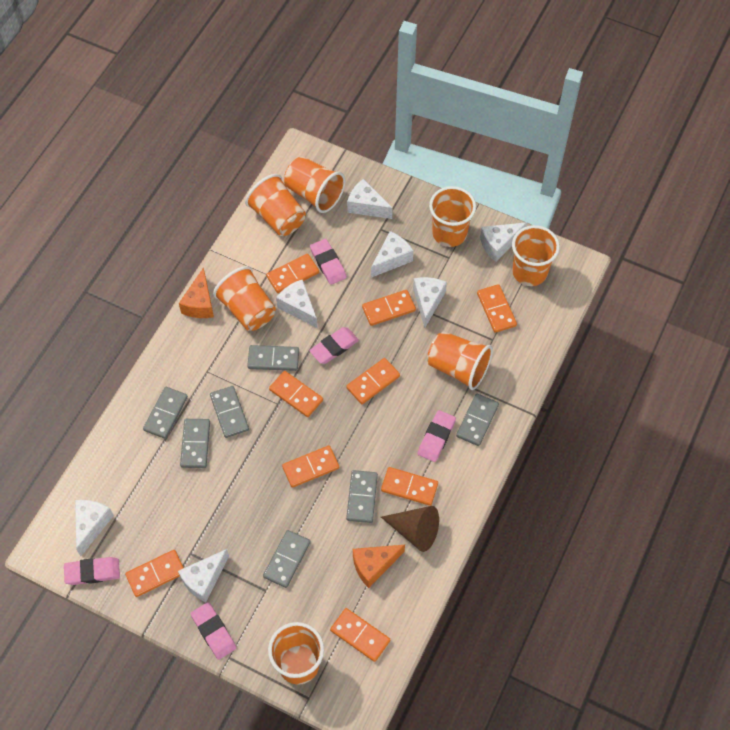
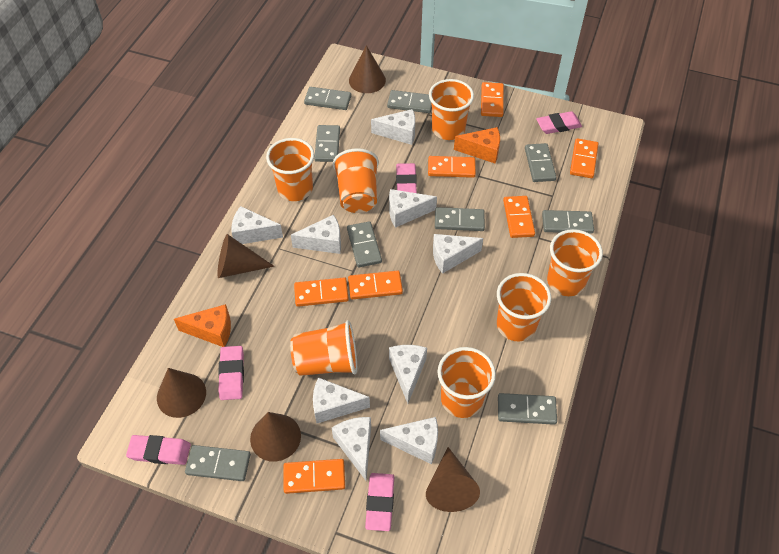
brown cone: [381,506,439,552] = 1 -> [157,368,206,418] [217,234,275,278] [250,412,301,462] [349,45,386,93] [426,447,480,512] = 5
grey domino: [143,387,188,439] [180,419,210,468] [210,386,249,438] [247,345,299,371] [263,530,311,588] [346,470,378,523] [456,394,499,446] = 7 -> [185,445,251,481] [304,87,351,110] [314,125,340,162] [347,221,382,267] [387,90,432,113] [435,207,485,231] [498,393,557,425] [525,143,556,182] [542,210,594,234] = 9
orange domino: [125,550,184,597] [266,254,319,293] [269,371,323,417] [282,446,339,488] [330,608,390,662] [346,358,400,404] [362,290,416,326] [381,467,438,506] [477,284,517,333] = 9 -> [284,459,345,494] [294,277,349,307] [348,271,403,299] [428,156,476,178] [481,82,504,117] [503,196,535,238] [570,138,598,178] = 7
white cheese: [75,500,114,556] [178,549,229,603] [276,279,318,328] [347,179,393,219] [371,231,414,278] [413,277,447,328] [480,222,527,262] = 7 -> [231,206,283,244] [291,215,341,254] [313,377,370,423] [332,417,371,480] [371,109,415,145] [380,417,438,464] [389,189,437,228] [389,345,427,404] [433,234,483,274] = 9

